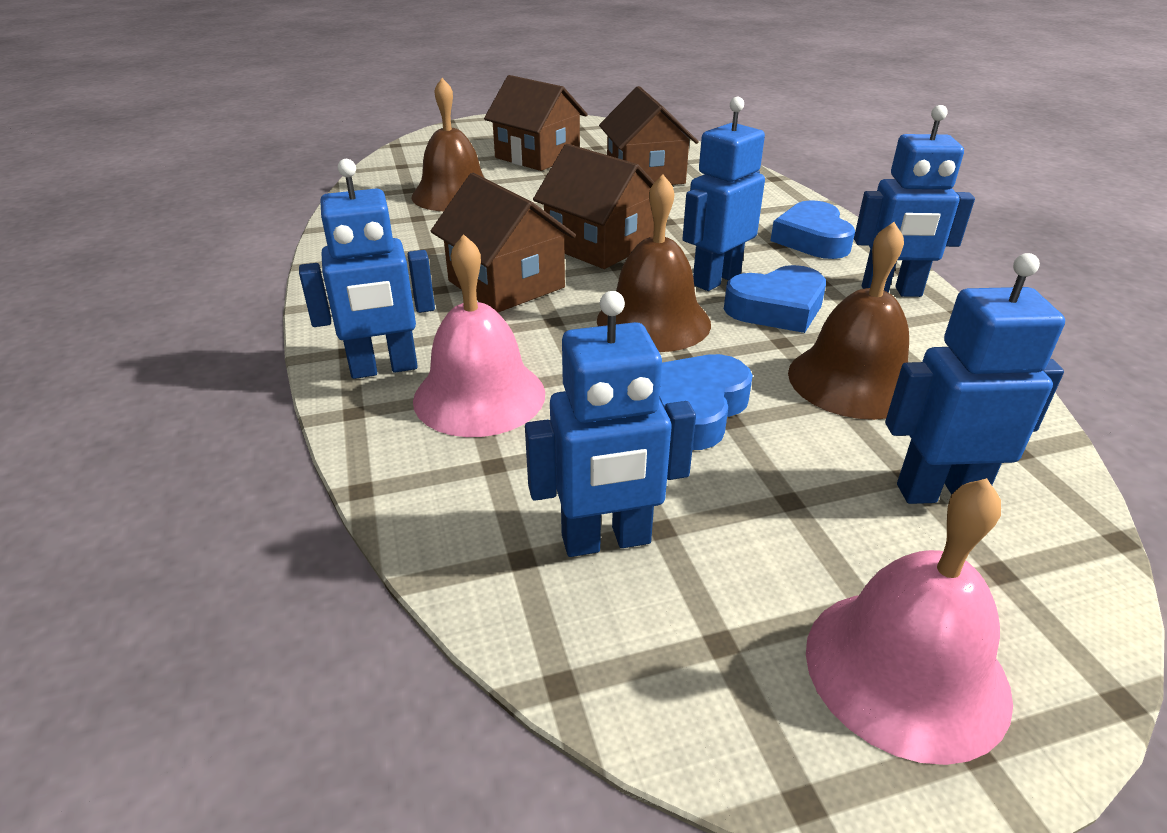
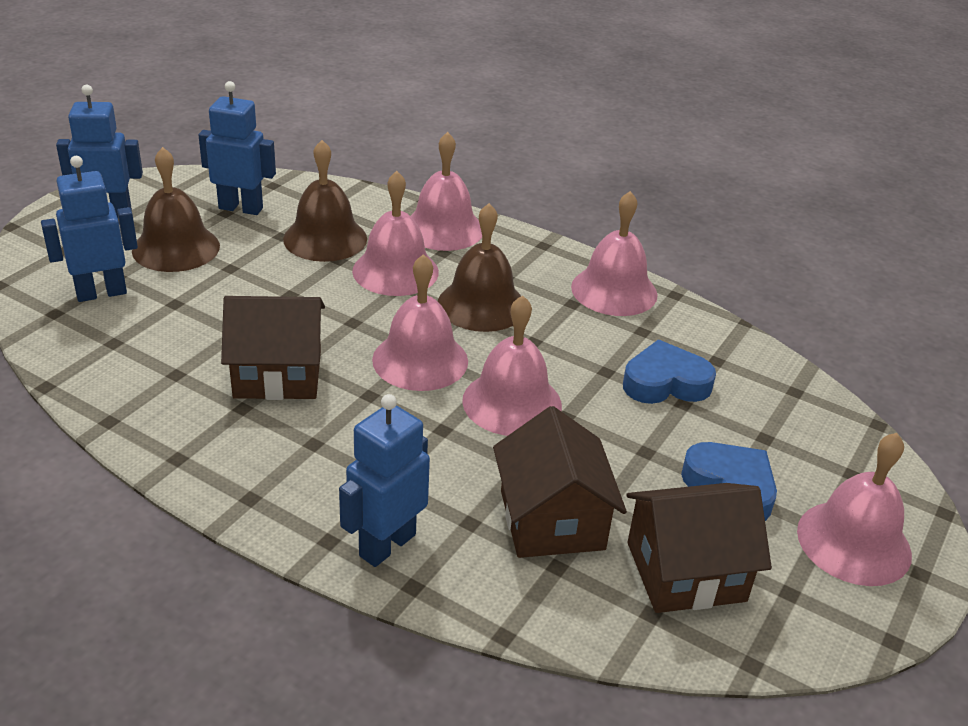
blue heart: [659,354,753,450] [724,265,826,333] [770,200,855,259] = 3 -> [623,340,716,404] [681,442,777,521] = 2
blue robot: [299,159,435,379] [525,291,696,557] [683,97,765,291] [854,105,975,297] [885,253,1065,504] = 5 -> [41,156,138,302] [56,85,143,218] [198,81,276,215] [339,394,430,567] = 4
brown house: [431,173,576,312] [484,75,588,171] [533,144,655,269] [599,86,699,185] = 4 -> [221,296,325,400] [493,406,627,558] [626,483,772,613] = 3
pink bell: [413,234,545,437] [806,478,1013,765] = 2 -> [352,171,439,296] [372,254,468,391] [411,132,482,251] [462,295,562,436] [571,191,658,316] [797,433,912,586] = 6

